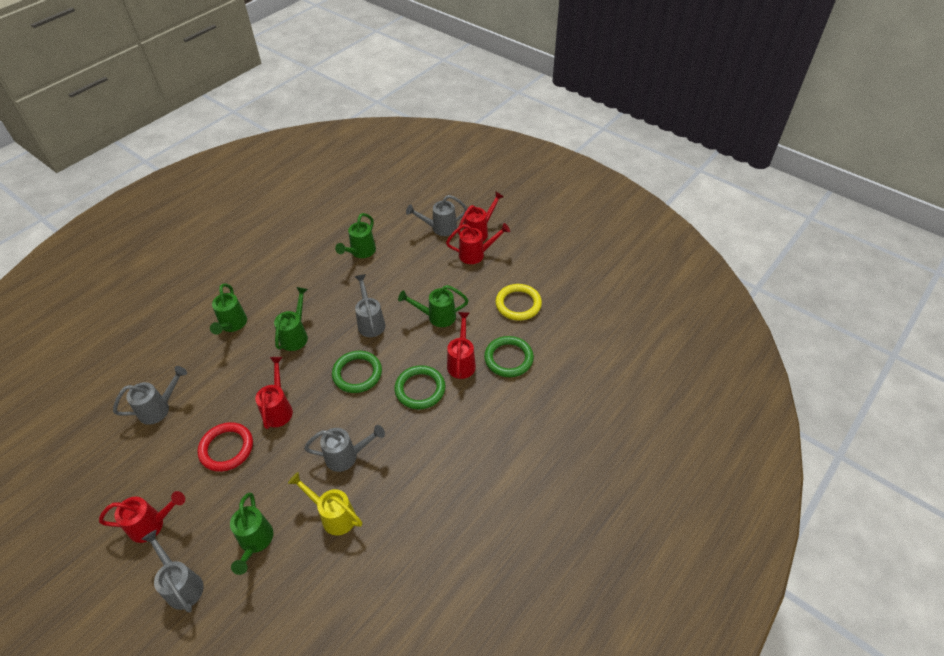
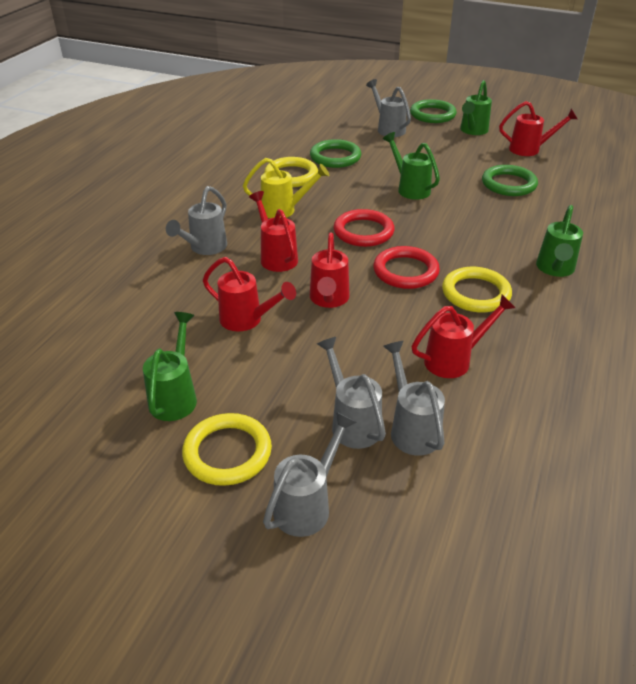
green watering can: [210,284,247,335] [230,493,273,575] [274,287,308,351] [335,213,376,258] [398,285,469,327] = 5 -> [143,312,197,421] [383,132,440,200] [460,80,492,135] [536,205,583,277] = 4
red ring: [197,422,253,472] = 1 -> [333,209,395,247] [373,246,440,289] = 2
yellow ring: [495,284,542,321] = 1 -> [182,413,272,486] [264,157,318,187] [442,267,512,312] = 3

